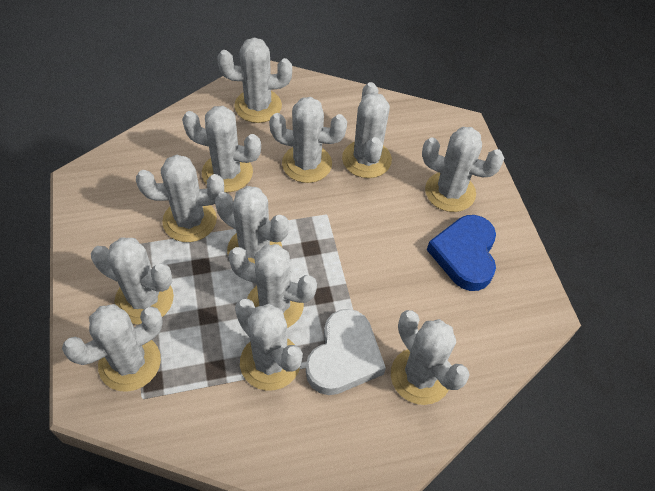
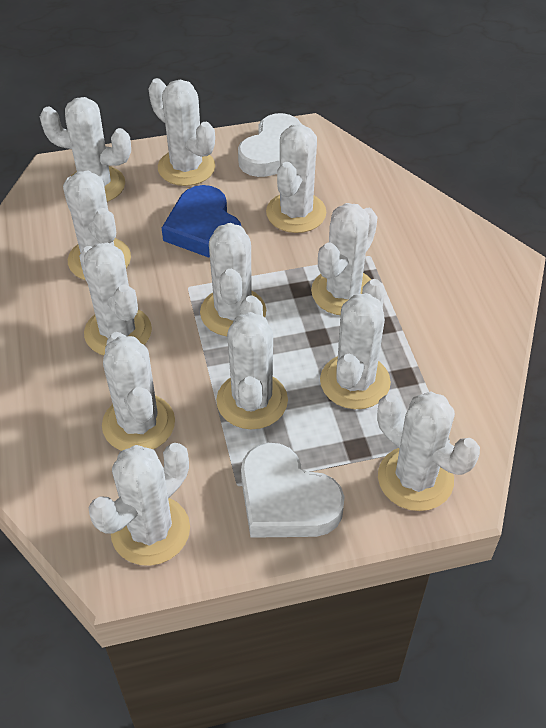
white heart: [306,309,386,395] = 1 -> [238,113,302,177] [241,443,345,538] = 2

